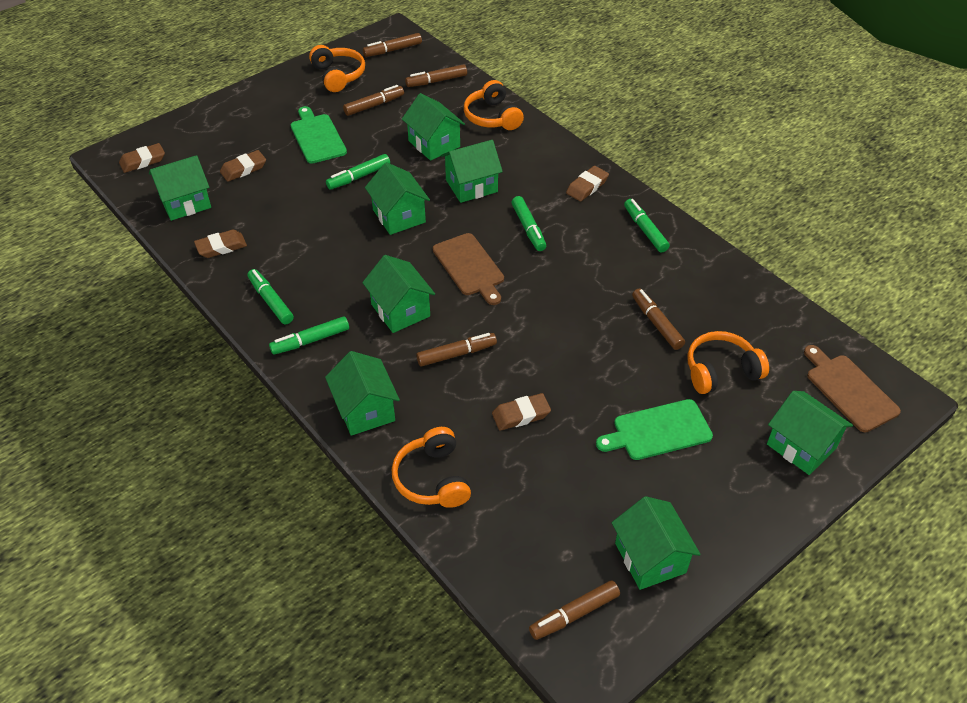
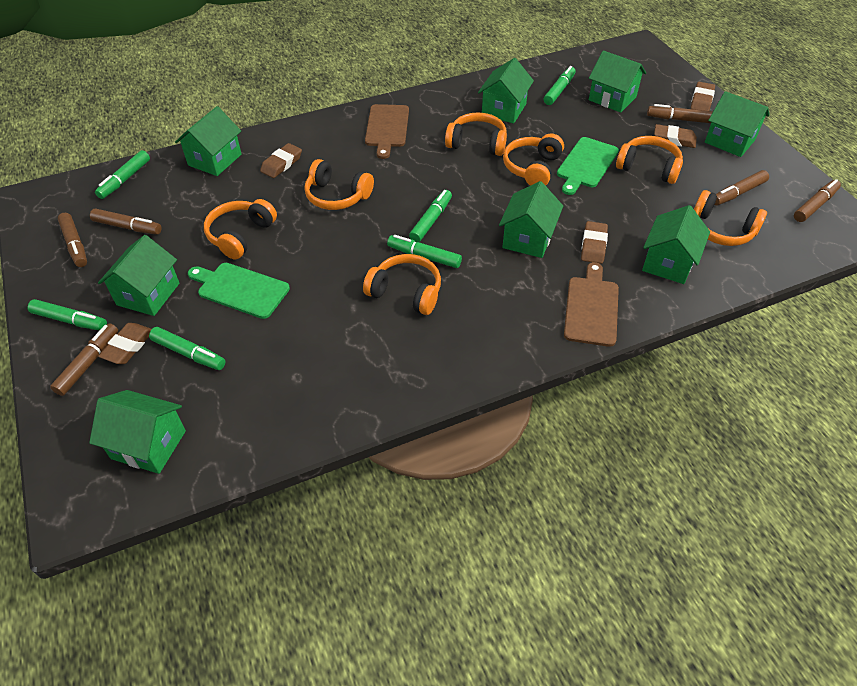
green marker: [247,269,294,324] [269,316,349,355] [326,154,390,190] [511,196,546,251] [624,199,670,253] = 5 -> [28,299,107,331] [95,150,150,199] [149,327,225,370] [387,235,462,268] [409,190,452,242] [544,66,576,105] = 6
orange headphones: [309,45,365,92] [392,427,471,508] [464,80,524,130] [687,331,769,394] = 4 -> [204,199,277,259] [304,159,374,210] [363,254,441,315] [445,112,507,156] [503,133,564,186] [616,136,683,184] [694,190,767,246] = 7

